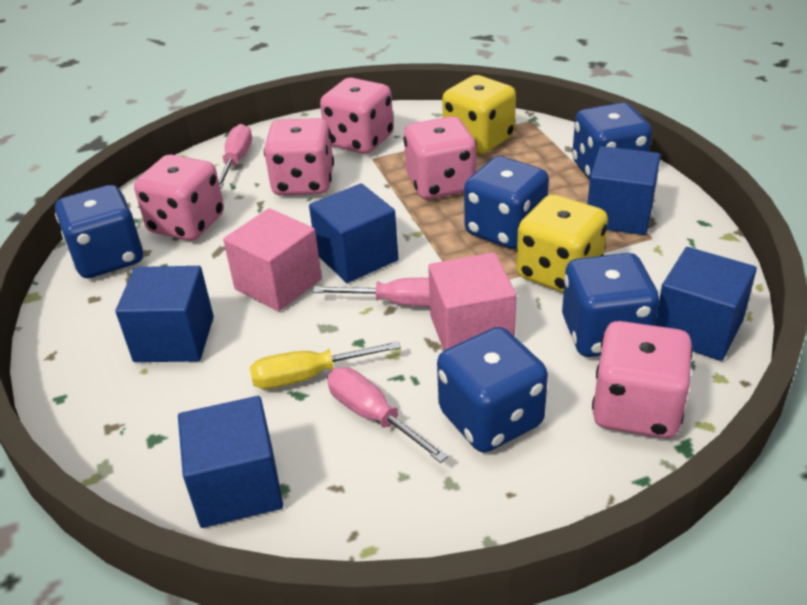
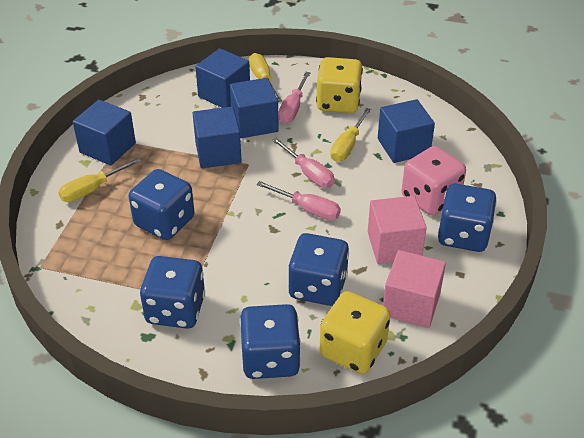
pink dice: [134,155,224,241] [264,118,334,195] [320,78,394,154] [404,116,477,199] [592,321,693,438] = 5 -> [402,146,466,215] = 1
yellow screwdriver: [250,341,401,389] = 1 -> [58,158,141,202] [249,53,282,102] [330,108,371,162] = 3

